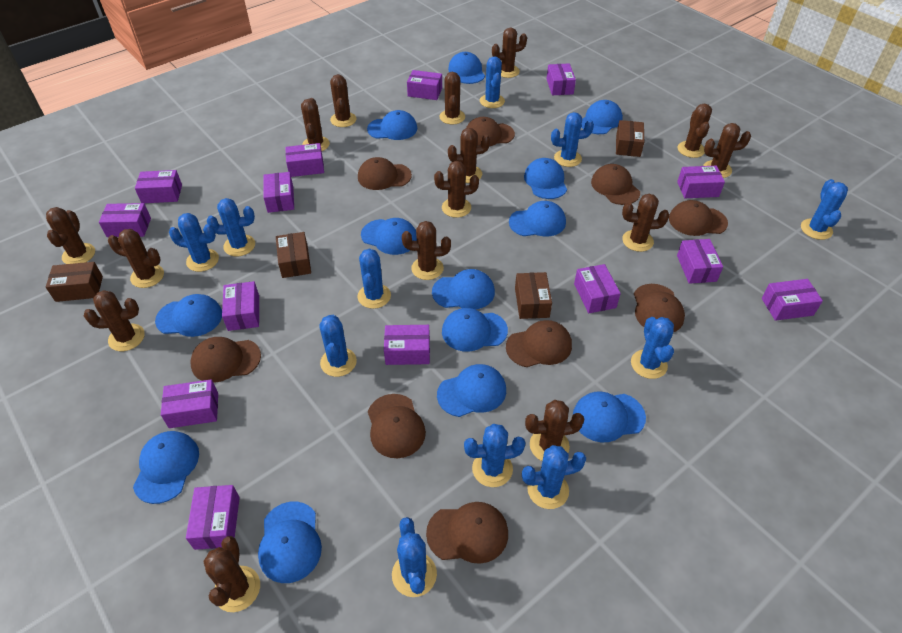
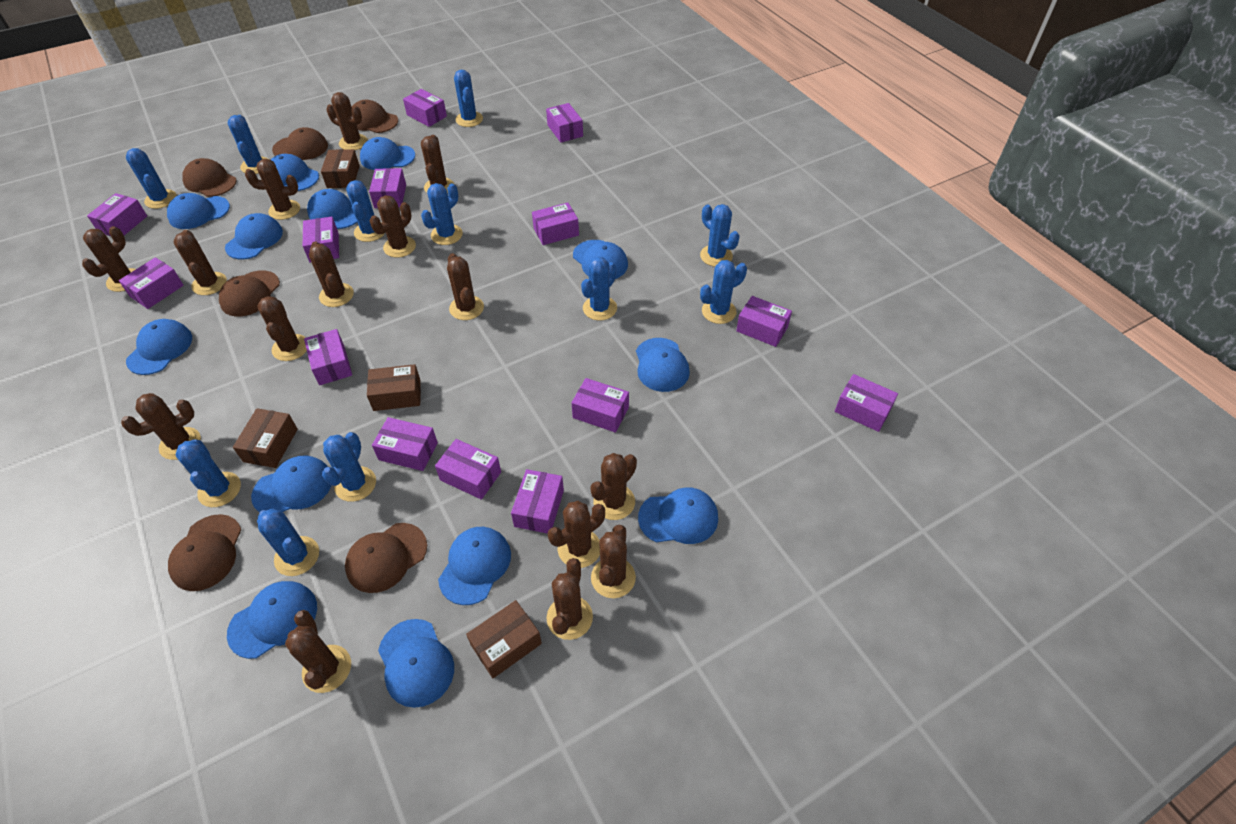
brown cap: [190,337,261,383] [358,157,412,190] [368,394,426,458] [426,502,508,564] [466,117,515,146] [506,320,572,367] [591,164,640,205] [634,284,685,332] [669,200,728,236] = 9 -> [168,514,241,591] [182,158,237,197] [219,270,280,317] [272,127,328,160] [345,523,427,593] [352,100,398,133] = 6

